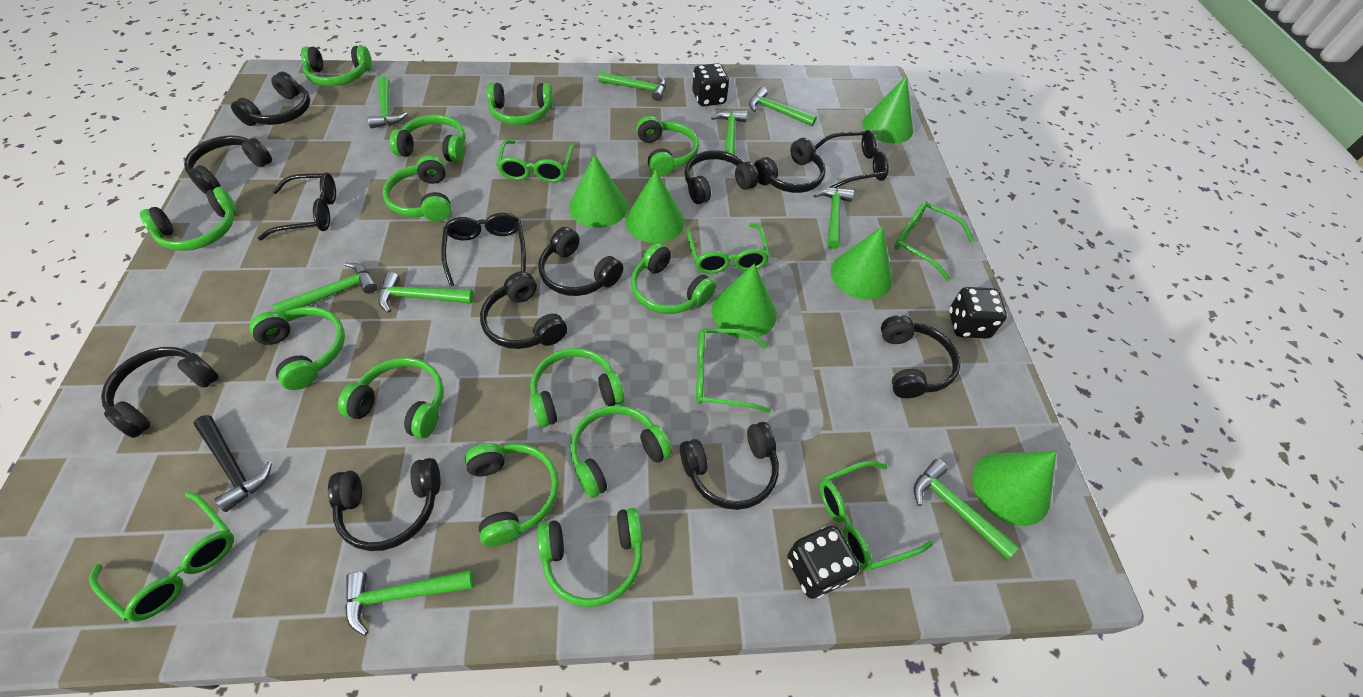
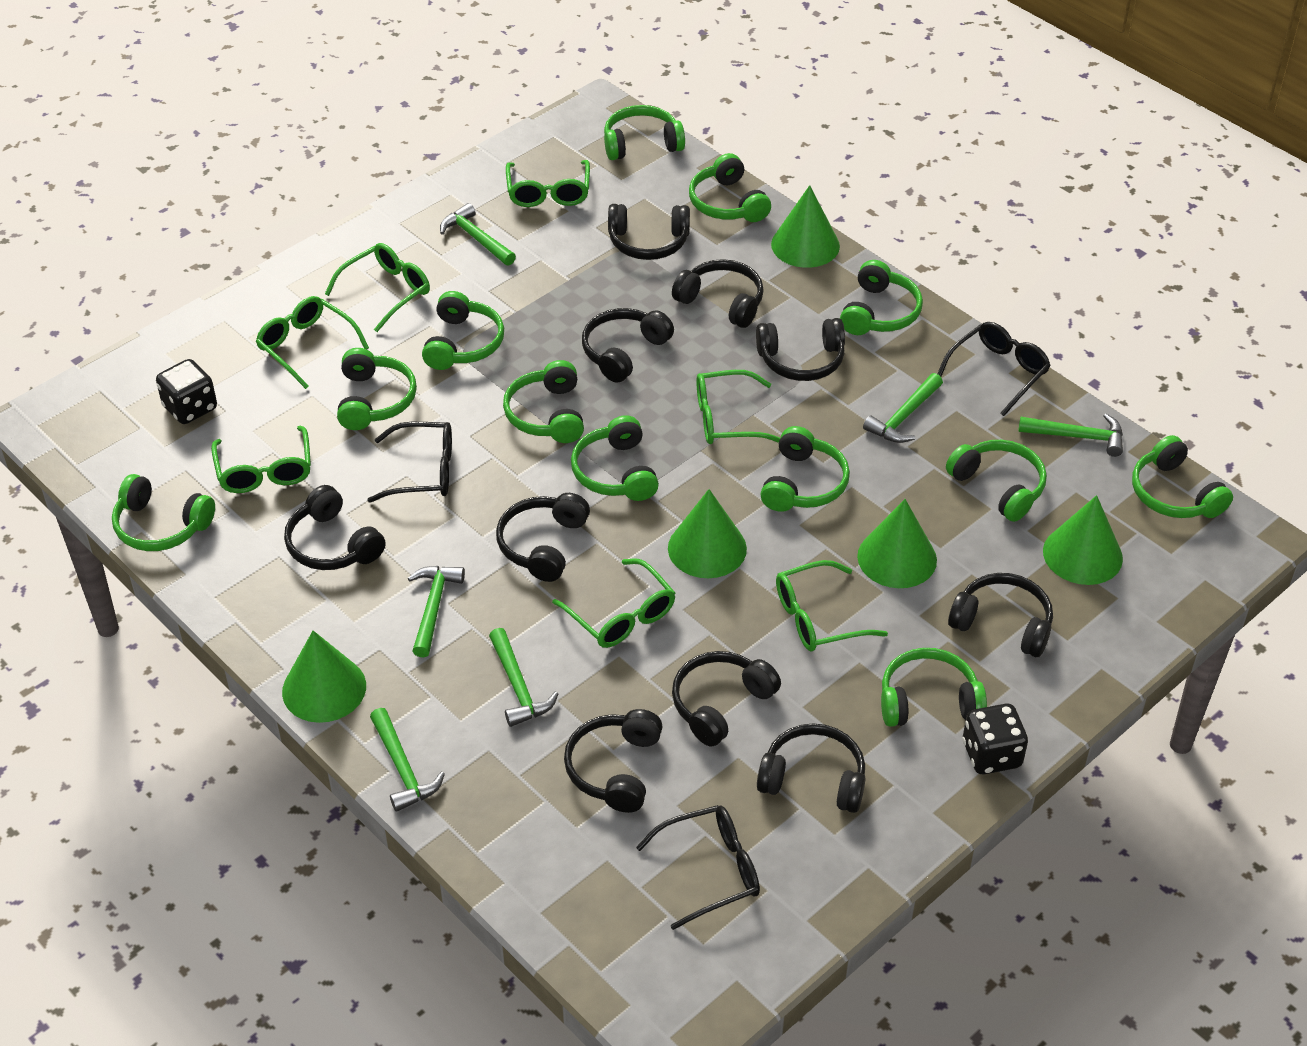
black dice: [692,63,729,106] [787,526,860,599] [949,287,1007,339] = 3 -> [156,359,217,424] [962,704,1028,774] = 2
black hammer: [194,415,272,512] = 1 -> none = 0
green cone: [569,154,628,228] [625,170,685,243] [712,264,777,339] [831,226,893,300] [862,76,913,143] [972,452,1056,526] = 6 -> [282,631,366,723] [668,489,747,578] [771,185,840,268] [857,499,937,588] [1043,495,1123,585] = 5
green glasses: [89,492,234,622] [496,140,574,183] [686,223,770,274] [696,328,771,413] [820,461,933,571] [894,201,974,281] = 6 -> [211,426,311,493] [256,296,369,389] [325,243,430,332] [506,160,590,207] [552,558,676,648] [696,370,780,444] [776,560,888,651] = 7
green hammer: [273,263,377,314] [345,570,474,636] [367,76,407,128] [378,272,474,313] [598,72,666,101] [711,110,747,162] [749,87,817,127] [814,188,854,249] [914,459,1019,559] = 9 -> [370,708,445,812] [408,566,465,657] [440,203,516,266] [489,628,558,727] [863,373,943,443] [1018,414,1123,457] = 6
green headphones: [140,187,237,251] [249,307,345,390] [301,46,372,86] [338,357,444,438] [382,155,451,221] [390,115,465,163] [465,443,559,547] [487,83,553,125] [530,348,624,428] [537,508,643,607] [570,405,672,498] [631,243,716,314] [636,116,699,176] = 13 -> [112,474,215,551] [337,348,417,430] [422,291,504,370] [503,360,584,443] [571,415,659,501] [604,105,685,160] [689,153,771,222] [761,426,850,512] [840,260,923,335] [881,648,987,727] [946,440,1047,522] [1132,435,1233,518] = 12

